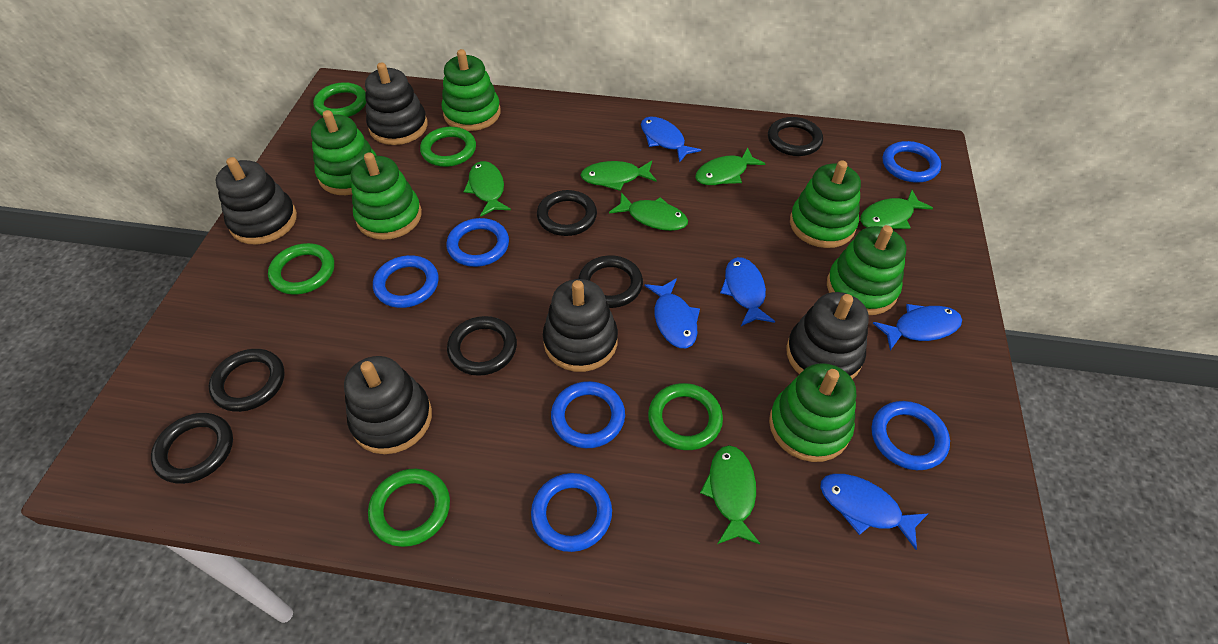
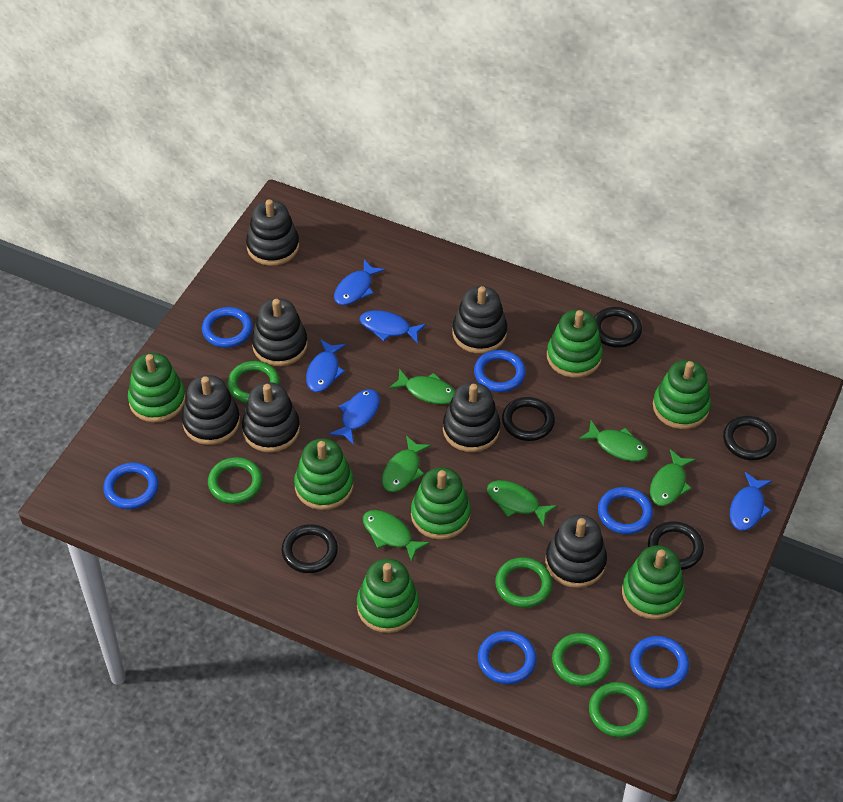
black ring: [151,413,233,484] [209,349,285,412] [447,316,517,376] [537,190,597,236] [578,255,643,308] [768,117,823,156] = 6 -> [282,524,338,573] [502,397,555,441] [594,307,642,348] [648,521,704,570] [723,416,777,460] = 5
black stacking toy: [215,157,297,245] [344,356,432,454] [365,62,428,145] [543,279,618,372] [786,292,869,379] = 5 -> [182,375,240,445] [242,382,300,453] [246,199,299,266] [252,298,308,366] [443,382,500,452] [452,286,507,354] [545,515,607,588] = 7
green stacking toy: [311,110,377,195] [351,152,422,240] [442,49,501,131] [769,363,856,462] [790,161,861,248] [827,225,906,315] = 6 -> [128,353,186,423] [294,438,354,510] [357,559,419,633] [411,467,471,540] [547,310,603,378] [622,545,685,619] [653,360,711,429] = 7

